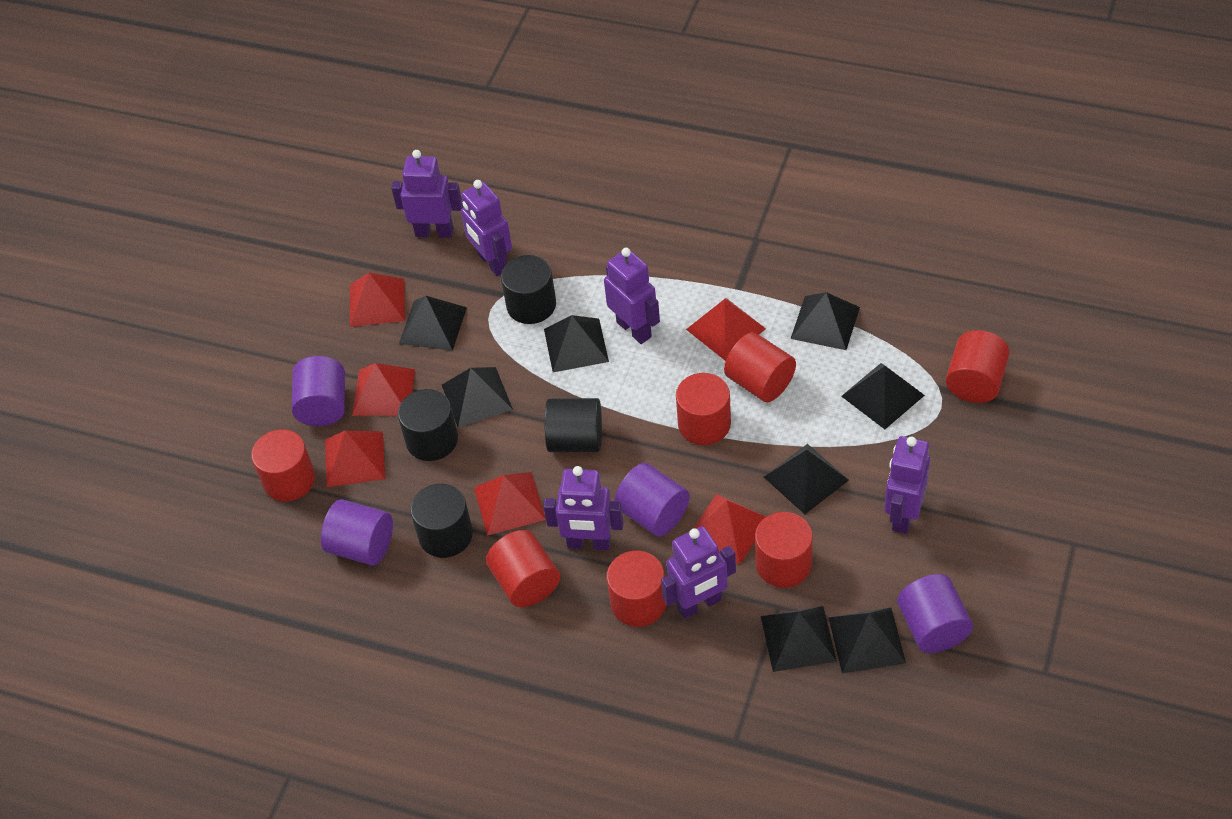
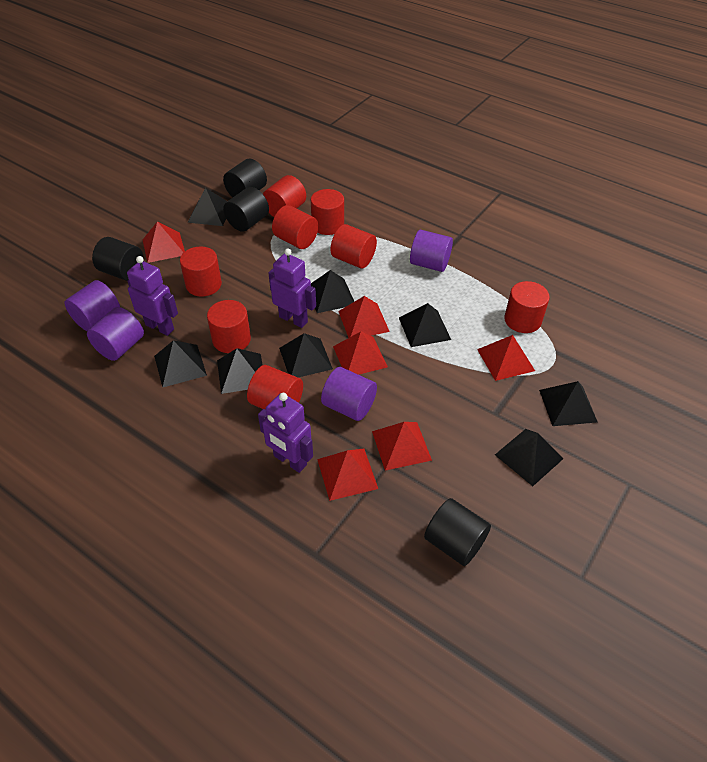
purple robot: [391,150,462,238] [460,180,512,276] [543,466,624,550] [604,248,660,344] [661,526,736,619] [885,436,930,534] = 6 -> [127,256,178,336] [258,393,313,473] [269,248,316,328] = 3
red cylinder: [251,429,315,501] [486,530,560,607] [607,551,667,627] [676,373,731,445] [724,332,796,402] [755,512,813,588] [946,330,1010,403] = 7 -> [180,247,222,296] [207,300,251,353] [247,365,303,409] [263,175,306,217] [272,205,318,249] [311,189,344,235] [330,224,377,269] [504,281,550,333] = 8

